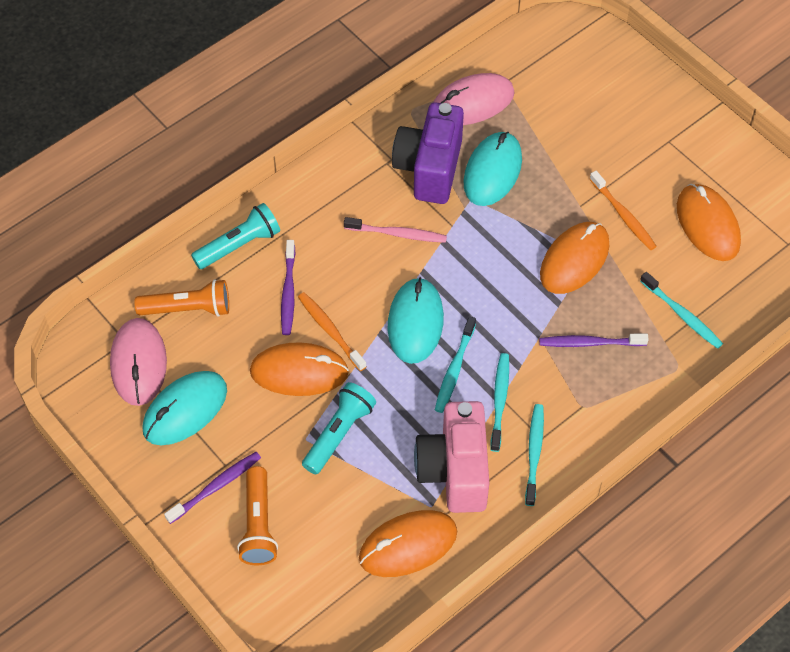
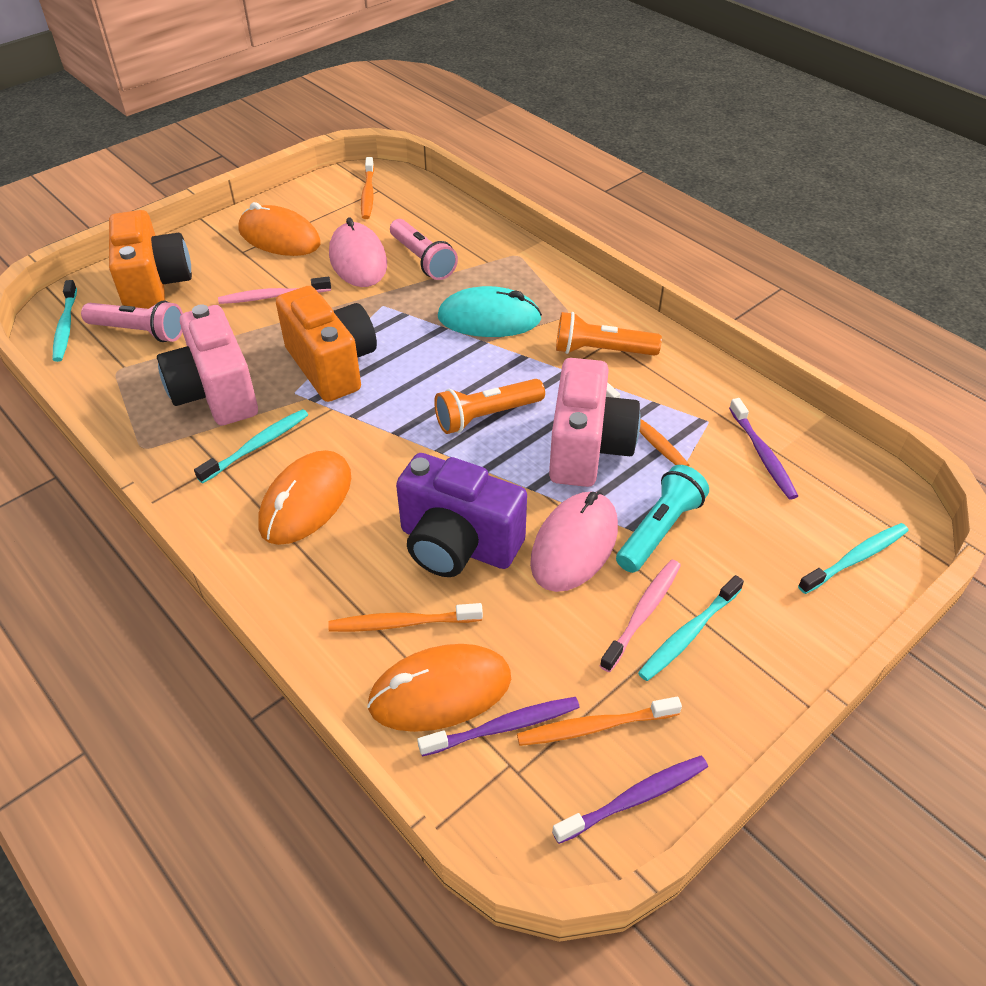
orange camera: none = 0 -> [109,210,192,309] [276,286,377,402] = 2
orange mouse: [250,342,349,396] [359,510,457,577] [540,222,609,294] [677,184,741,261] = 4 -> [239,202,321,256] [258,450,351,545] [367,644,511,732] = 3
orange toothbrush: [298,292,367,371] [590,171,657,250] = 2 -> [328,603,483,632] [361,157,374,219] [517,697,682,746] [606,383,689,466] = 4
pink camera: [414,401,489,513] = 1 -> [157,305,258,425] [549,358,641,487] = 2
pink flashlight: none = 0 -> [81,300,183,342] [390,219,458,280] = 2
pink toothbrush: [344,217,447,243] = 1 -> [218,277,331,304] [600,560,681,672] = 2
turquoise flashlight: [191,203,280,269] [302,382,376,474] = 2 -> [616,465,709,573] = 1
turquoise mouse: [142,371,227,445] [387,277,444,364] [463,132,522,206] = 3 -> [438,286,542,337] = 1

